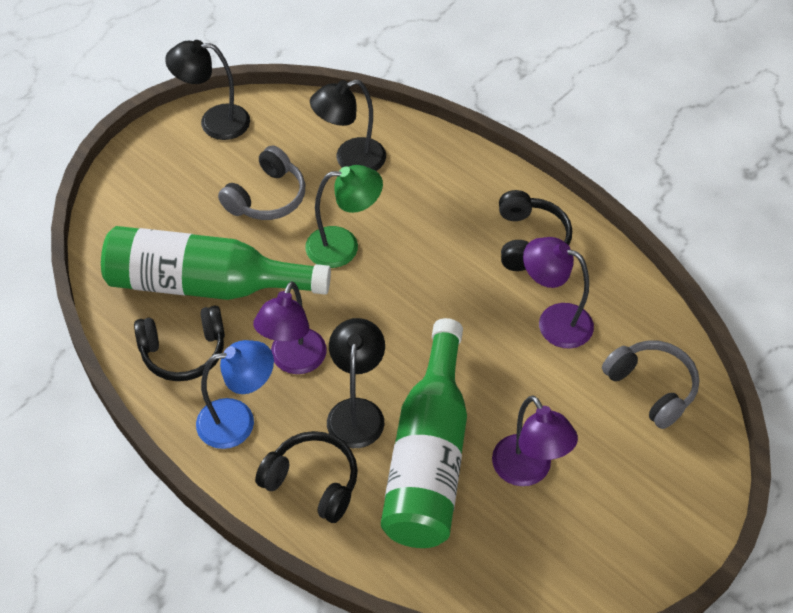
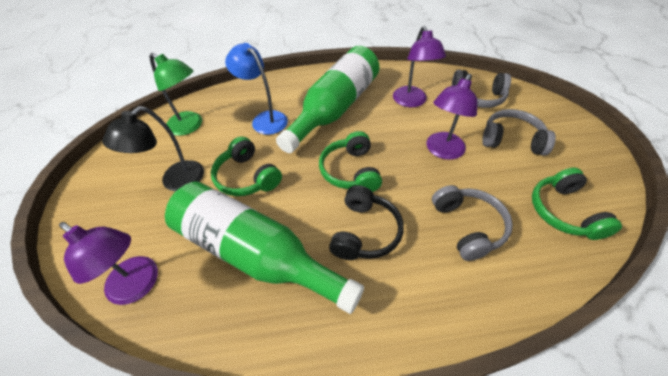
black headphones: [134,305,225,381] [255,431,358,523] [499,190,572,271] = 3 -> [329,185,404,260] = 1
black lamp: [165,40,250,140] [310,80,386,171] [327,318,385,448] = 3 -> [102,106,204,192] = 1
green headphones: none = 0 -> [211,137,282,196] [319,131,382,192] [532,168,622,240] = 3
grey headphones: [218,146,305,220] [602,341,700,429] = 2 -> [432,185,513,261] [452,70,511,108] [482,109,556,156] = 3

